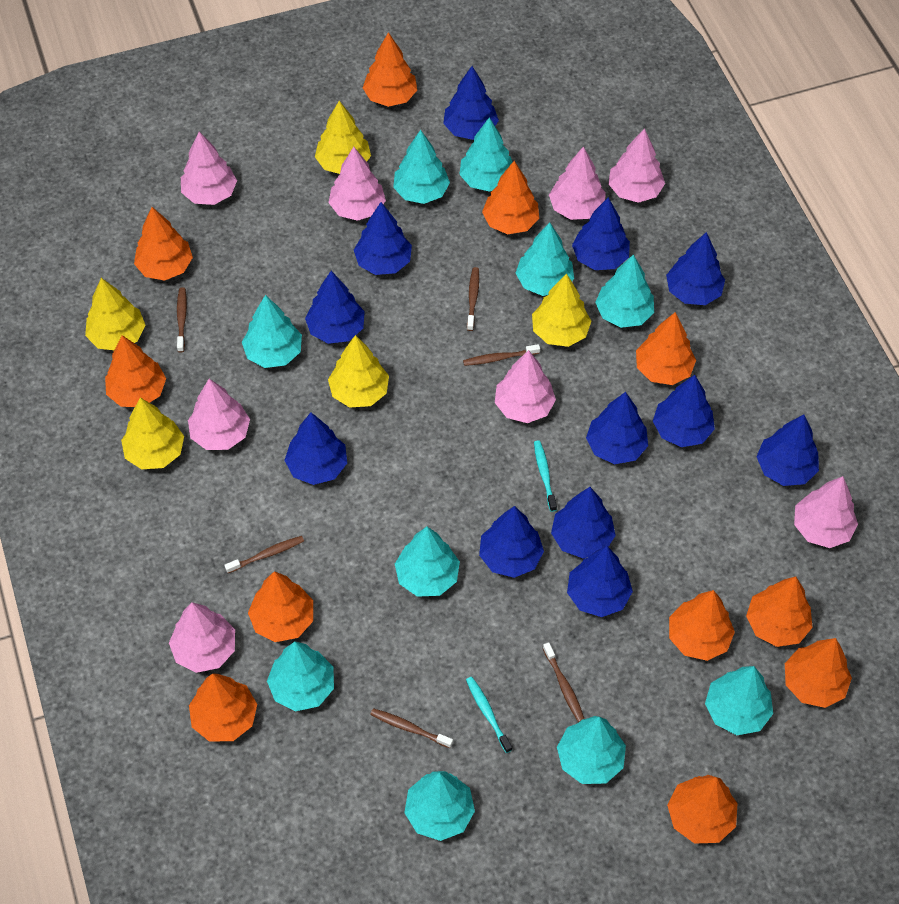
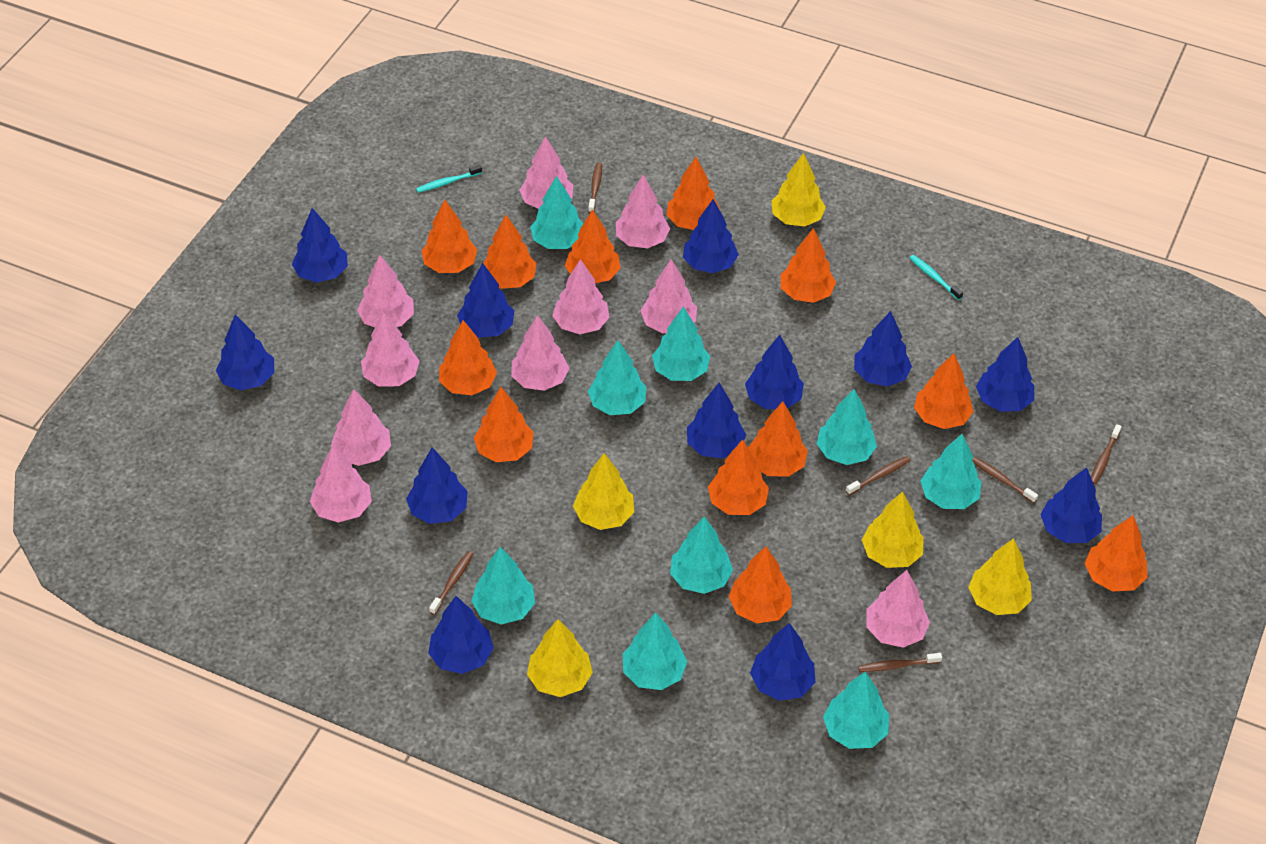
orange tree: [105,335,166,407] [134,207,193,281] [189,673,257,742] [248,571,313,642] [363,32,417,107] [482,161,539,234] [636,312,696,385] [667,775,738,844] [669,590,735,661] [746,577,813,647] [785,638,852,708] = 11 -> [421,200,477,273] [439,320,497,395] [474,387,534,462] [483,215,536,289] [565,209,621,283] [667,157,721,230] [708,439,769,515] [729,546,792,623] [748,401,808,477] [780,228,836,303] [914,353,974,429] [1085,515,1148,592] = 12
pink tree: [169,602,235,673] [181,132,237,205] [188,379,250,450] [328,147,386,221] [495,350,556,423] [549,146,606,220] [608,128,665,203] [794,476,858,548] = 8 -> [310,445,372,523] [331,389,391,466] [357,255,414,327] [361,312,419,387] [511,315,569,391] [519,136,573,209] [552,259,610,334] [616,175,670,248] [640,259,697,333] [866,570,930,648] = 10
turquoise tree: [242,295,302,368] [267,642,334,711] [393,130,450,204] [395,527,460,597] [404,771,475,841] [459,118,512,192] [516,222,574,296] [557,716,626,784] [595,254,654,328] [705,666,773,735] = 10 -> [471,547,535,625] [530,176,583,249] [588,340,646,415] [623,613,687,690] [652,306,710,381] [670,516,733,594] [817,389,877,465] [823,671,889,749] [920,434,981,509] = 9

